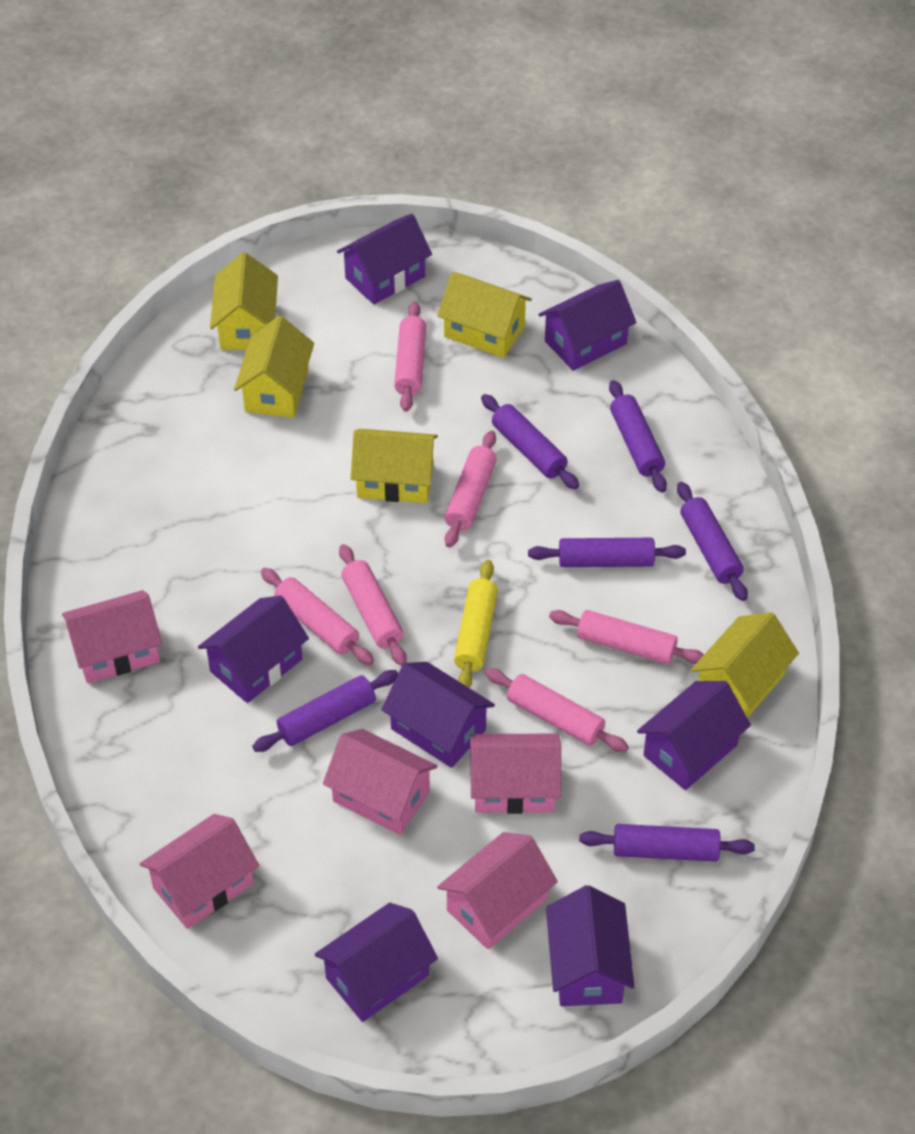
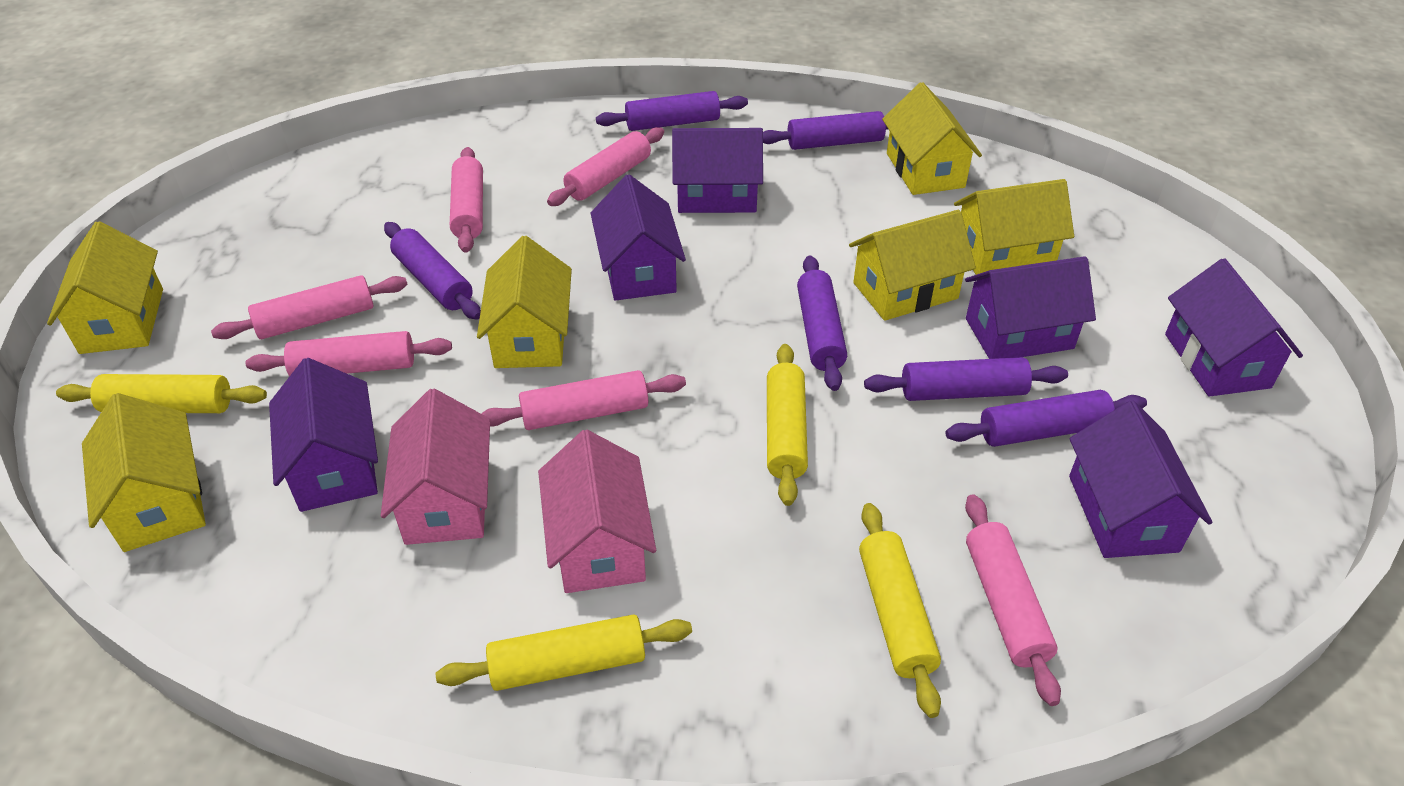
pink house: [62,590,162,683] [140,814,259,929] [323,729,438,835] [437,832,558,949] [470,733,561,814] = 5 -> [381,389,490,545] [538,430,656,593] = 2
purple house: [198,595,309,703] [315,903,438,1022] [337,213,432,304] [381,662,495,768] [539,280,636,371] [546,885,635,1006] [637,681,751,790] = 7 -> [269,358,378,512] [590,175,686,301] [672,128,763,213] [965,256,1096,359] [1069,401,1213,558] [1165,258,1303,397] = 6
yellow house: [210,252,278,350] [234,316,314,418] [351,429,438,503] [437,272,532,358] [691,612,799,718] = 5 -> [47,221,163,354] [82,393,206,552] [477,236,572,368] [849,210,976,321] [882,82,982,195] [954,179,1074,275] = 6
yellow rolling pin: [454,560,498,688] = 1 -> [56,374,267,413] [436,614,692,691] [767,344,808,506] [859,503,941,718] = 4

